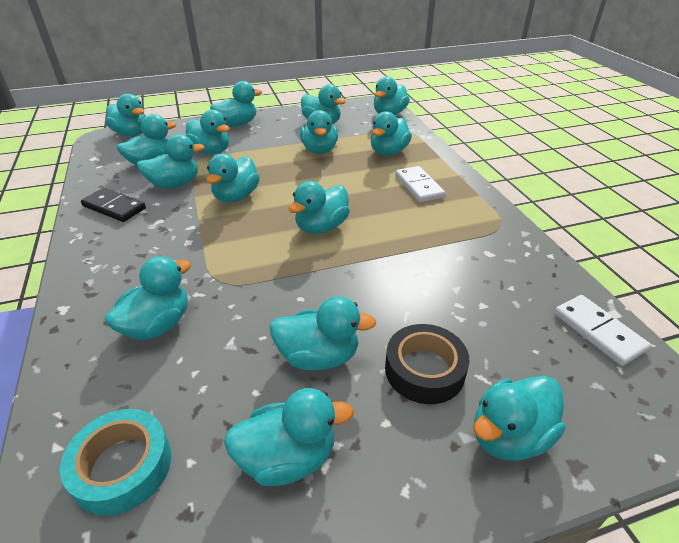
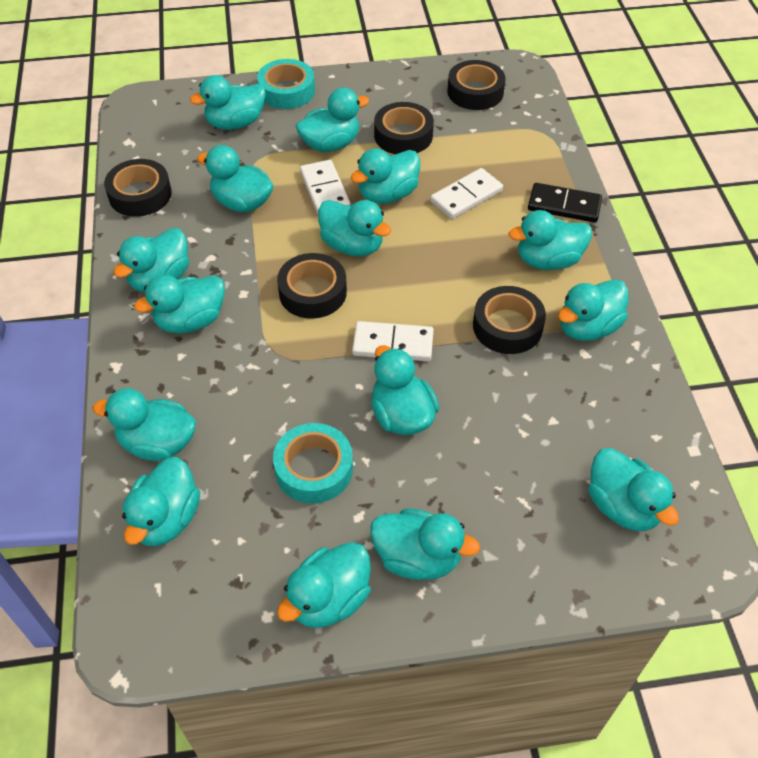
black tape: [385,324,470,404] = 1 -> [104,159,172,217] [277,253,347,319] [374,102,434,154] [447,60,506,110] [473,286,546,354] = 5
turquoise tape: [60,409,172,516] = 1 -> [257,59,315,109] [273,423,353,504] = 2
white domino: [395,166,445,202] [554,295,651,366] = 2 -> [300,160,350,214] [352,321,434,361] [430,168,503,219] = 3

